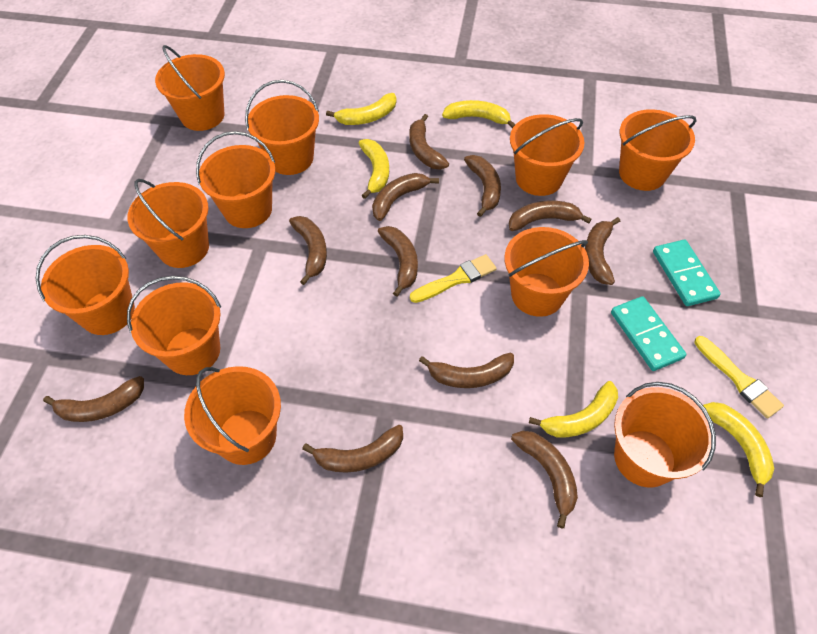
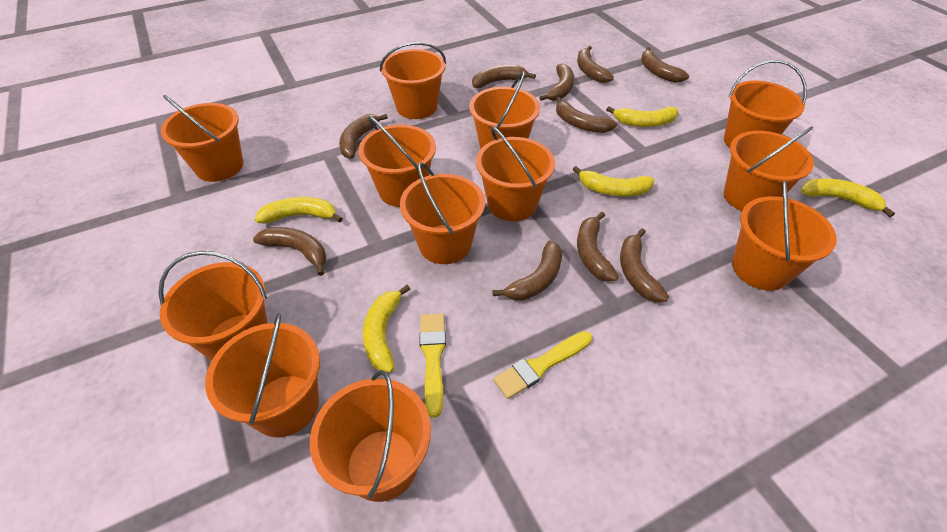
brown banana: [43,376,144,422] [289,216,327,285] [302,425,403,473] [372,173,439,221] [378,226,418,297] [409,114,449,170] [419,352,514,388] [464,155,501,217] [509,201,591,231] [511,431,578,528] [585,217,620,285] = 11 -> [253,227,326,276] [339,114,388,159] [472,65,536,88] [492,240,562,300] [539,63,574,101] [556,97,617,133] [577,46,614,83] [577,212,619,281] [620,228,669,302] [641,47,689,83] = 10
orange bucket: [36,235,135,335] [127,179,209,268] [127,276,221,375] [155,45,225,131] [184,366,281,465] [196,131,275,228] [245,80,319,175] [504,227,589,317] [510,114,585,196] [614,382,716,487] [619,109,697,191] = 11 -> [158,251,268,361] [161,95,243,182] [205,313,320,437] [310,370,431,502] [358,116,436,207] [380,42,446,119] [400,162,485,264] [469,71,540,149] [476,126,555,221] [724,60,807,148] [724,126,814,211] [732,180,837,291] = 12
turquoise domino: [611,296,686,371] [653,240,721,306] = 2 -> none = 0

